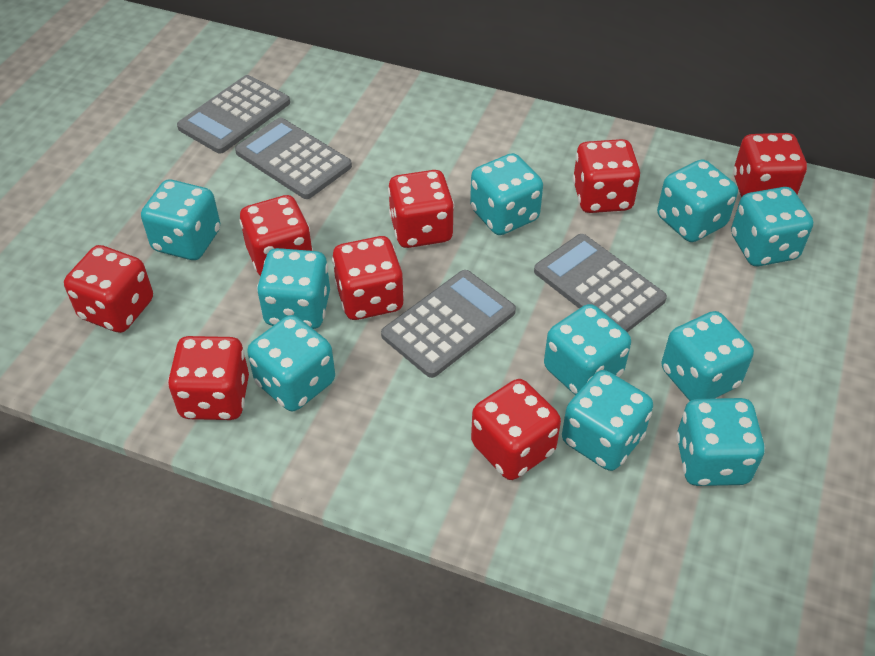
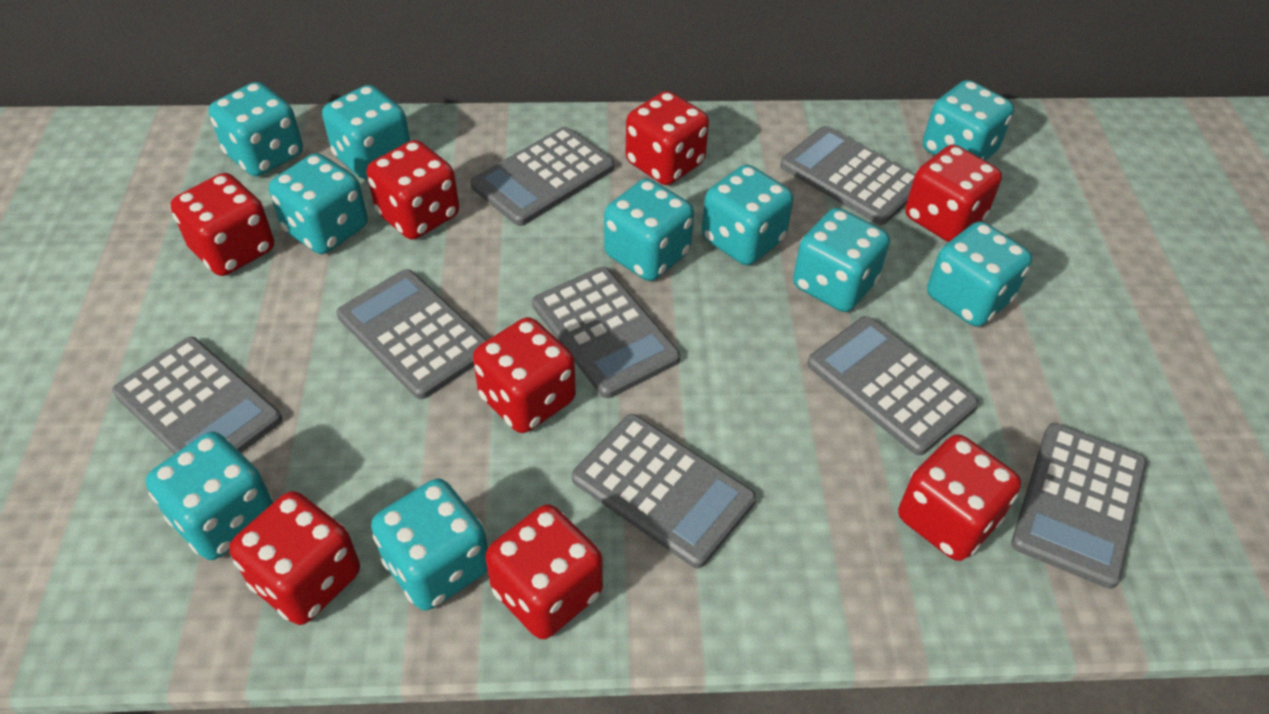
grey calculator: [177,75,290,154] [235,118,352,199] [381,270,516,378] [534,234,667,332] = 4 -> [112,337,282,454] [337,269,487,399] [470,127,614,226] [532,267,680,398] [572,414,756,568] [780,126,915,225] [807,316,979,455] [1011,423,1147,589] = 8

